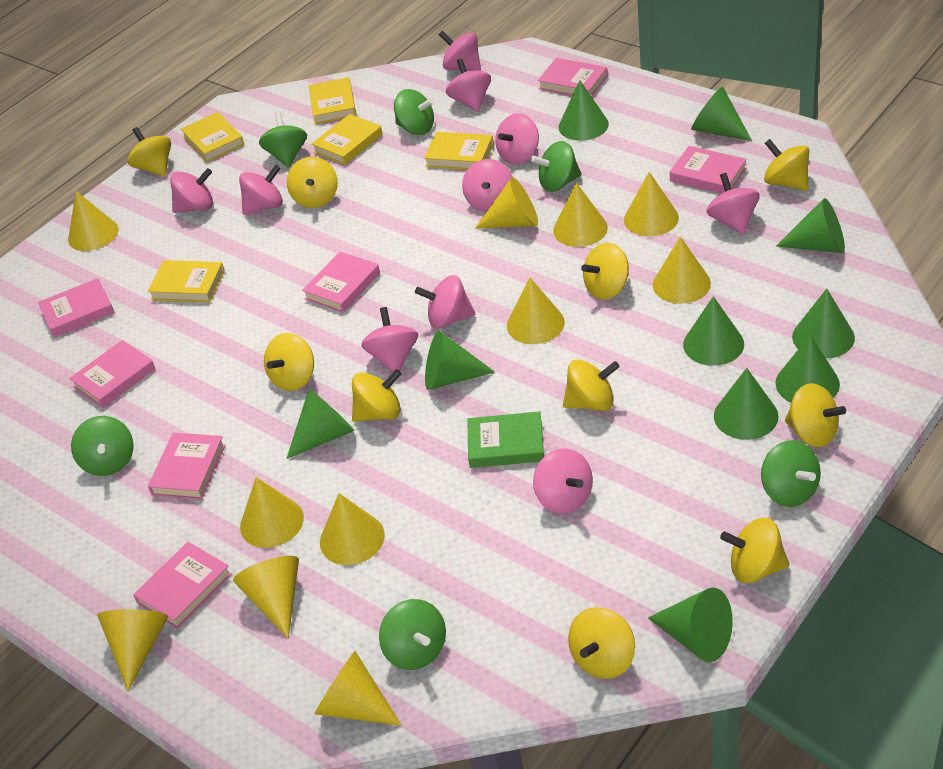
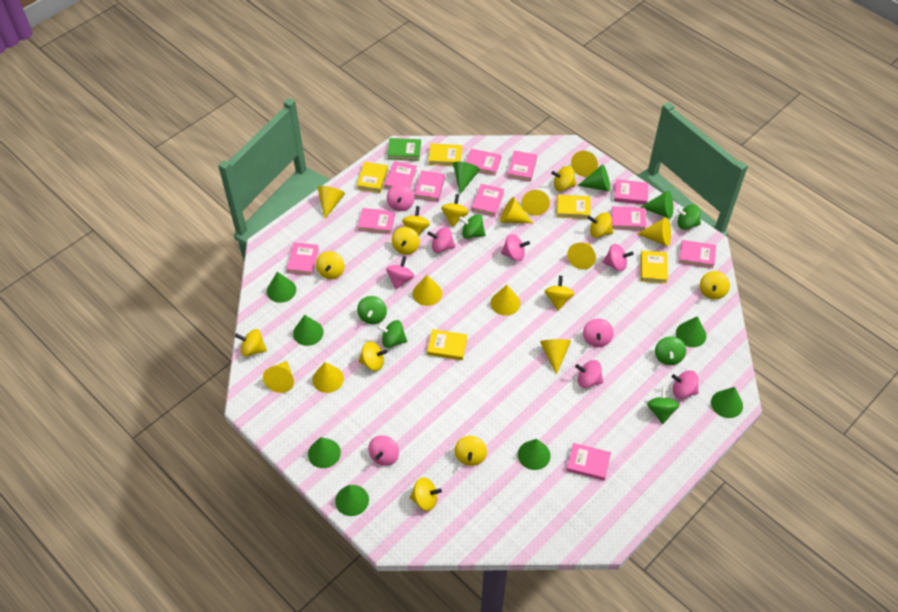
pink book: [38,278,115,337] [69,340,156,408] [133,542,232,629] [148,432,225,500] [302,252,380,313] [538,58,608,97] [670,146,747,194] = 7 -> [287,242,319,276] [358,208,395,234] [384,161,417,189] [414,170,445,202] [466,149,501,176] [472,184,504,217] [507,151,537,182] [567,443,611,481] [611,206,646,231] [614,179,648,205] [679,240,716,269] = 11
pink spinning top: [170,168,213,213] [239,165,283,215] [361,307,418,372] [415,275,475,328] [439,31,481,71] [446,59,491,112] [462,159,513,212] [495,113,539,165] [533,448,593,514] [706,173,760,235] = 10 -> [368,435,399,466] [386,256,414,290] [387,184,414,211] [427,227,456,253] [501,234,530,261] [575,360,603,388] [583,319,614,347] [603,244,634,272] [672,370,699,398] = 9
yellow spinning top: [128,127,171,177] [264,333,314,391] [287,157,338,208] [352,369,402,422] [563,359,620,411] [568,607,635,679] [581,243,629,300] [720,518,790,583] [764,139,809,191] [785,383,846,447] = 10 -> [235,329,267,357] [316,251,345,279] [359,341,388,371] [392,227,420,255] [402,206,430,235] [410,477,442,511] [441,194,469,227] [454,436,487,466] [545,276,574,310] [551,166,577,191] [588,212,613,238] [700,271,730,299] = 12

